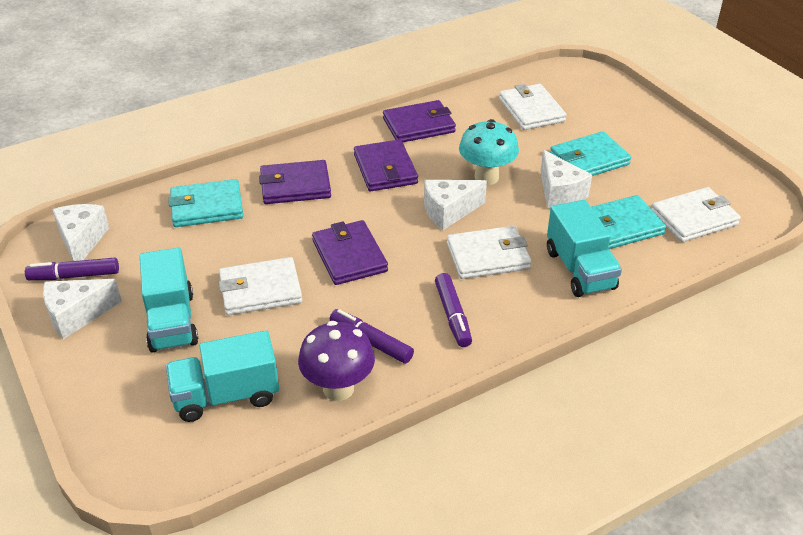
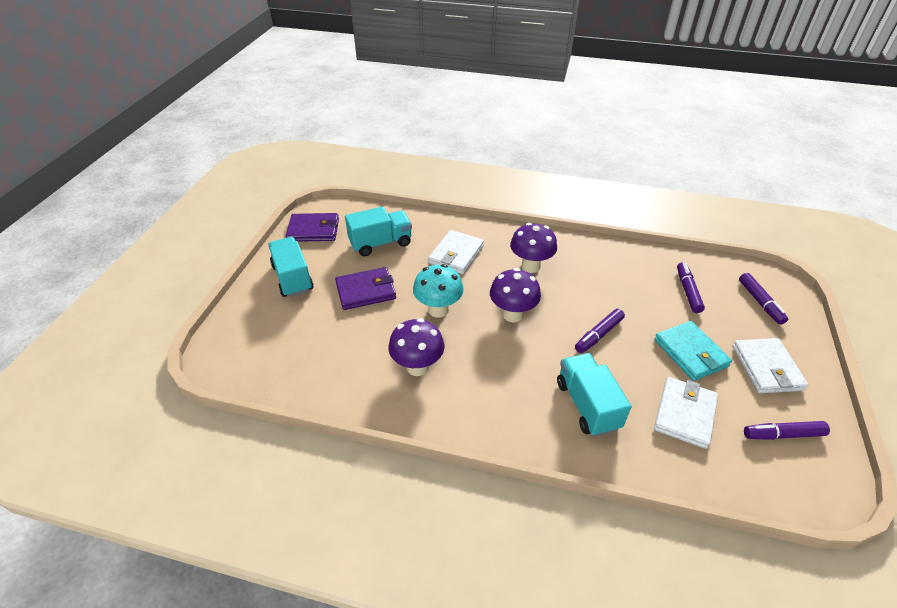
purple marker: [25,258,119,280] [330,309,414,364] [435,273,472,347] = 3 -> [575,309,625,353] [677,262,705,313] [739,273,788,325] [744,421,830,440] = 4
purple mushroom: [298,321,375,401] = 1 -> [388,318,444,376] [490,268,541,322] [510,223,557,273] = 3
purple wallet: [259,160,331,204] [312,220,388,285] [354,139,418,191] [383,100,456,142] = 4 -> [286,213,339,242] [335,267,396,310] = 2
turquoise wallet: [168,179,244,227] [550,131,631,176] [591,195,666,249] = 3 -> [654,321,732,381] = 1
white cheese: [43,279,122,339] [52,204,109,261] [424,180,487,230] [540,150,592,209] = 4 -> none = 0
white wallet: [218,257,302,315] [447,226,531,279] [499,84,566,130] [652,187,741,242] = 4 -> [428,230,484,274] [654,377,718,449] [732,338,809,393] = 3

